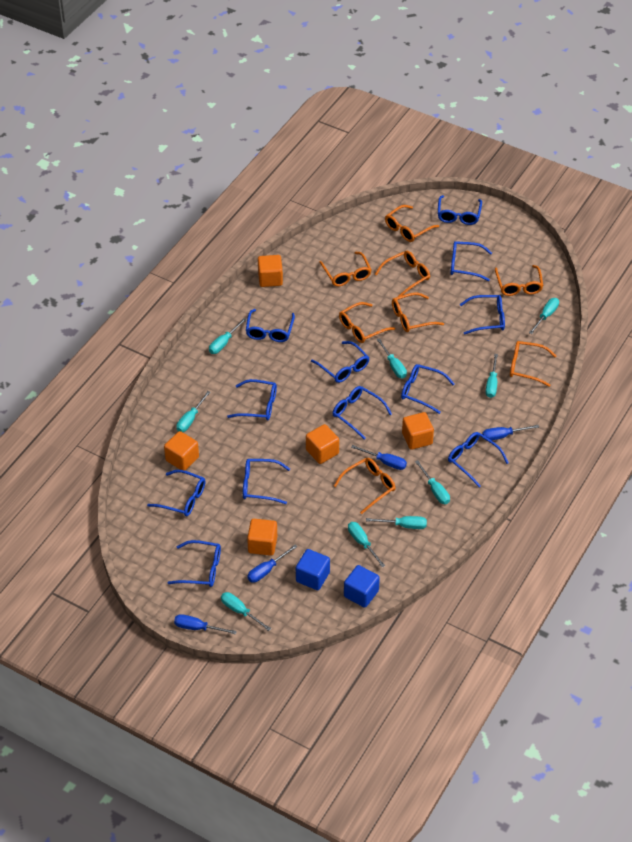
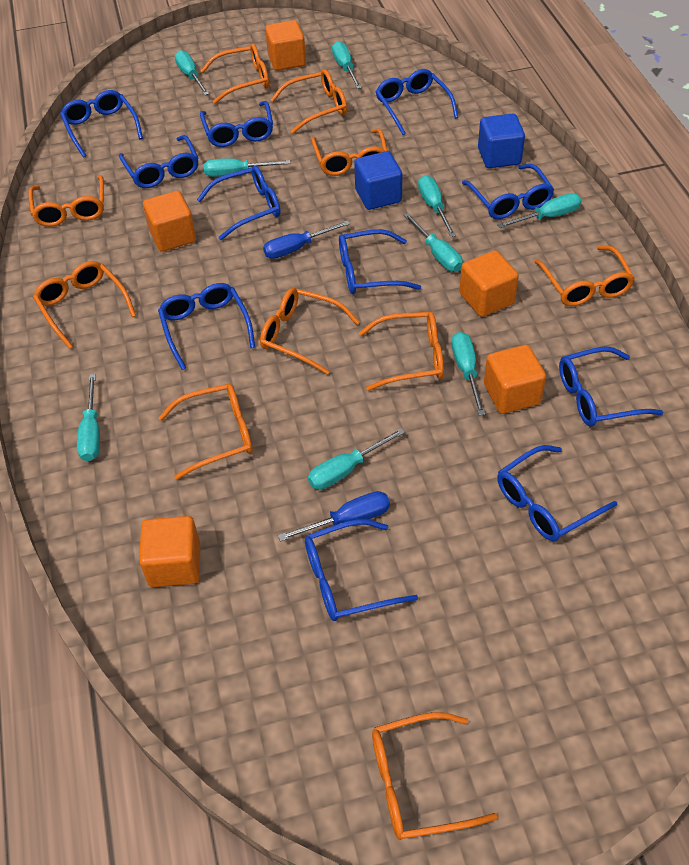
blue glasses: [147,470,205,516] [168,540,221,587] [227,379,277,420] [243,459,290,504] [246,309,295,342] [311,341,370,383] [333,386,392,440] [401,364,455,414] [438,195,482,225] [448,432,509,488] [450,241,492,281] [460,295,505,334] = 12 -> [60,90,143,158] [119,135,198,188] [158,283,255,370] [197,166,281,240] [200,101,273,147] [305,519,418,621] [339,229,421,294] [376,69,458,135] [462,164,554,219] [497,445,617,541] [559,346,663,427] = 11
blue screwdriver: [174,614,237,634] [247,545,297,583] [351,445,407,470] [482,425,539,441] = 4 -> [263,220,350,259] [278,491,390,542] = 2
orange glasses: [319,252,371,286] [334,458,396,514] [339,302,395,343] [375,251,430,297] [385,205,439,242] [392,292,444,332] [495,265,543,296] [510,341,556,387] = 8 -> [28,175,104,227] [33,261,136,349] [158,384,253,480] [200,44,269,104] [260,288,360,375] [270,69,347,134] [311,128,388,176] [359,312,444,391] [372,712,498,840] [534,245,635,306] = 10

